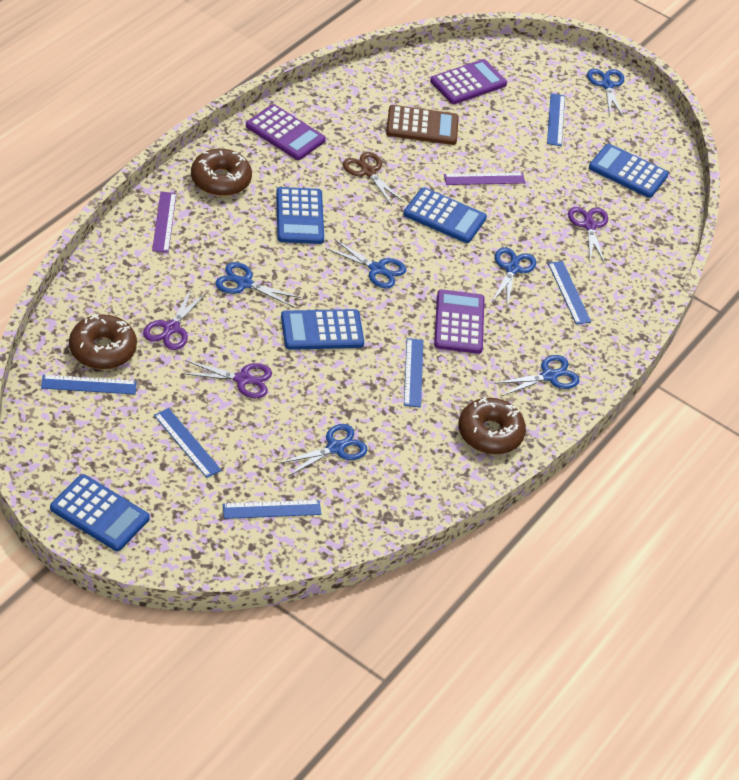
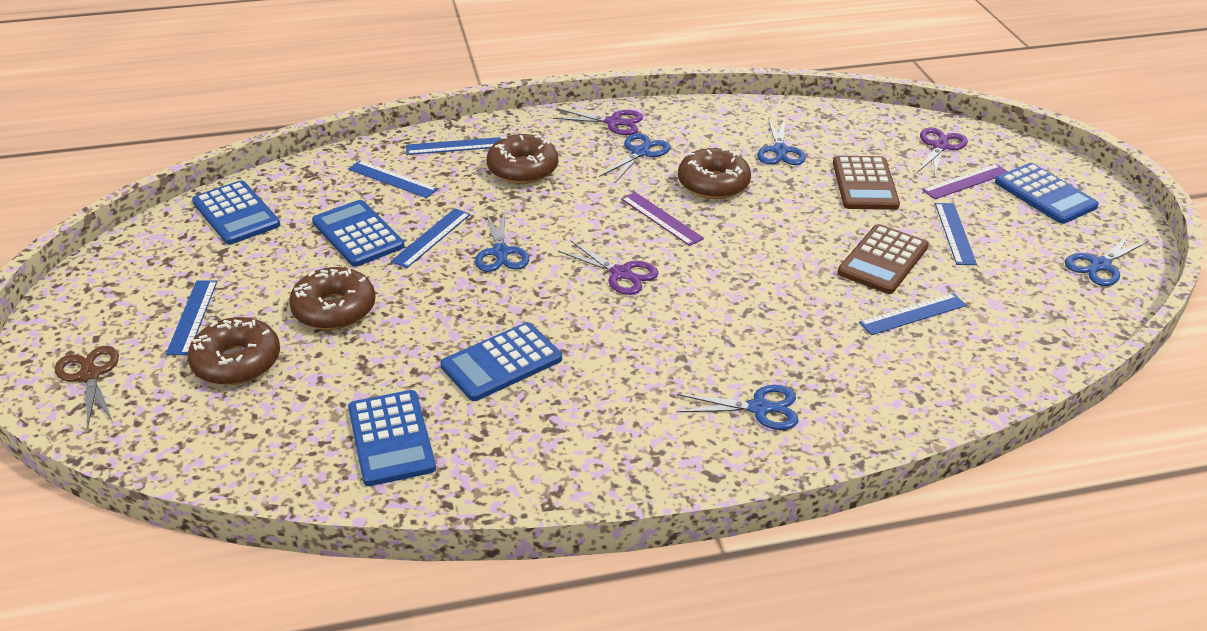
blue scissors: [215,262,301,307] [278,424,368,476] [325,239,406,289] [492,247,536,307] [494,355,579,396] [587,69,624,118] = 6 -> [475,210,529,272] [599,133,671,183] [677,385,799,430] [757,118,806,165] [1065,233,1149,286] = 5
brown calculator: [386,105,459,145] = 1 -> [833,156,900,210] [837,224,929,294] = 2
brown donut: [69,314,137,369] [191,149,252,196] [458,398,526,454] = 3 -> [188,317,280,385] [289,267,376,330] [487,134,558,184] [678,148,751,199] = 4
purple calculator: [246,104,326,160] [430,59,507,104] [434,289,484,354] = 3 -> none = 0

